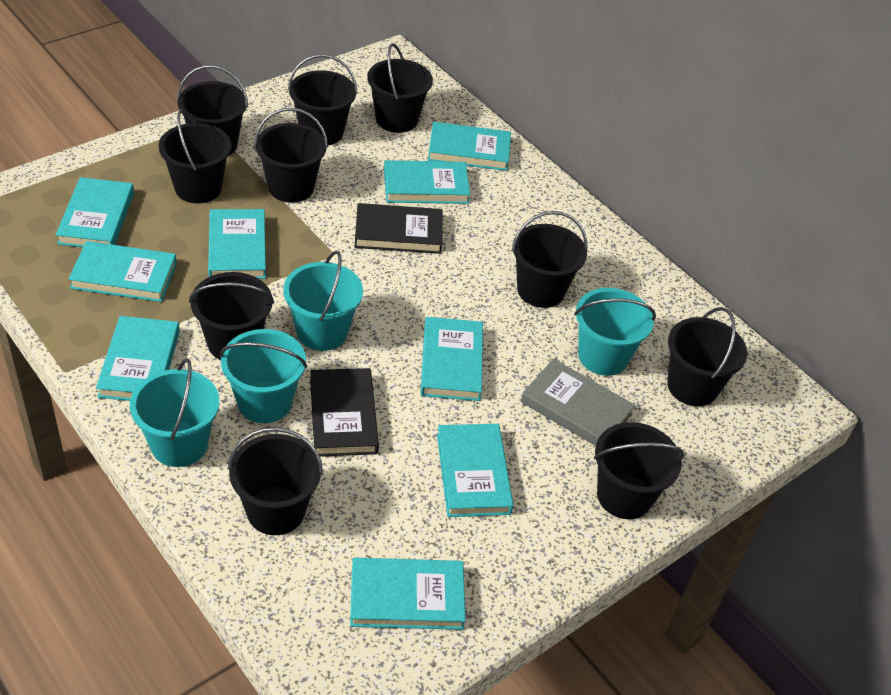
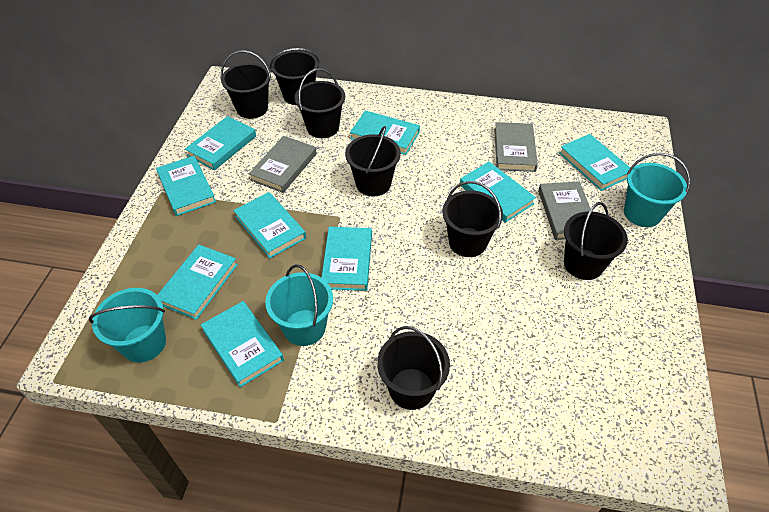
black book: [310,368,379,457] [355,203,443,254] = 2 -> none = 0
black bucket: [159,109,232,203] [177,65,248,155] [189,272,274,360] [228,427,323,535] [254,108,328,203] [288,54,358,145] [367,43,433,133] [512,211,588,308] [594,422,684,519] [667,307,747,406] = 10 -> [221,50,271,119] [270,48,320,105] [294,69,345,138] [345,126,401,196] [377,326,450,410] [442,181,503,257] [564,202,628,280] = 7
grey book: [521,359,635,446] = 1 -> [249,136,317,193] [494,122,538,172] [538,181,591,240] = 3
turquoise bucket: [130,358,219,467] [220,329,307,423] [283,250,363,351] [574,288,656,376] = 4 -> [89,288,166,363] [265,264,333,346] [624,153,690,227] = 3

